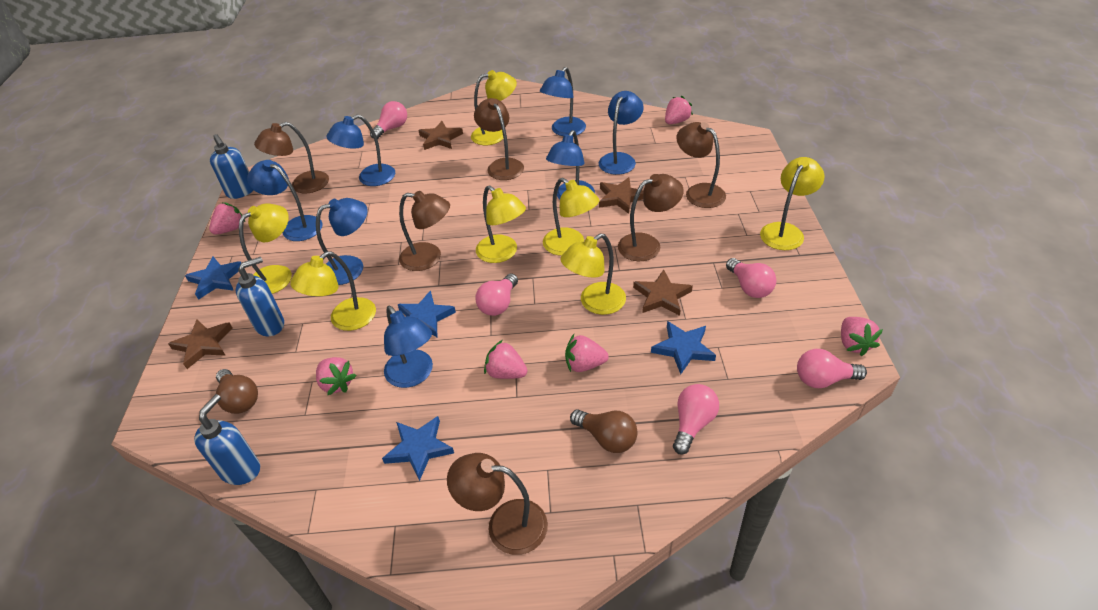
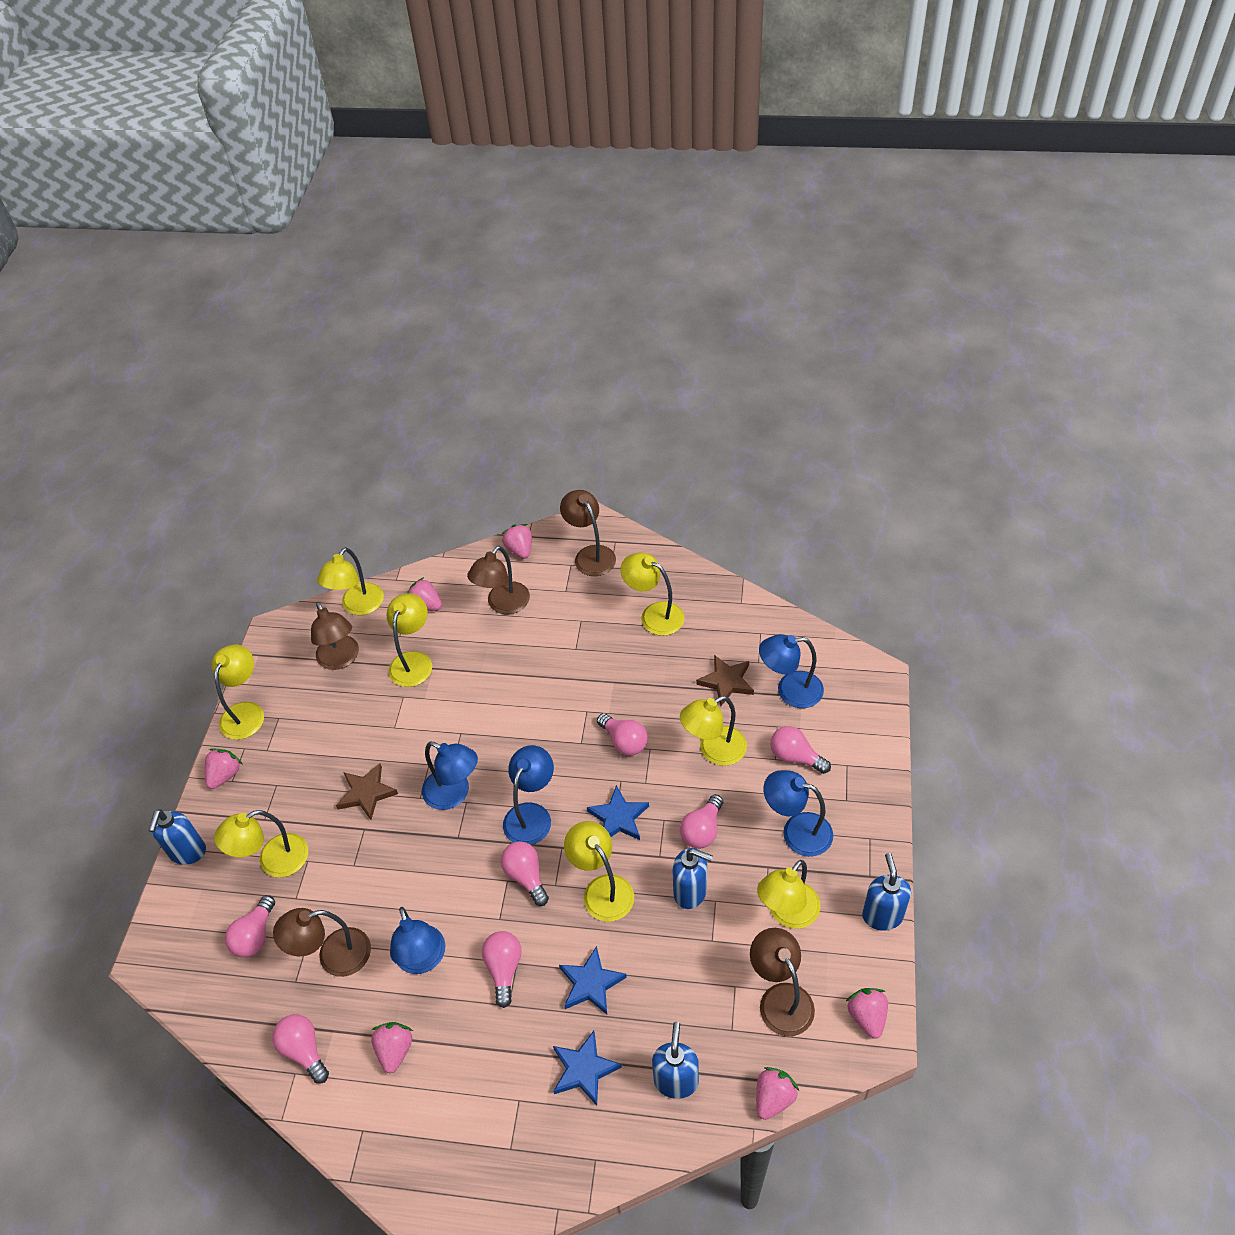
blue lamp: [247,160,323,241] [316,198,368,285] [326,115,395,186] [384,306,433,388] [540,67,586,136] [546,130,595,200] [599,91,644,175] = 7 -> [390,907,445,974] [422,742,478,810] [503,745,554,845] [759,634,824,708] [764,770,833,857] = 5
blue soap dispenser: [194,394,260,485] [210,134,253,199] [236,257,284,336] = 3 -> [149,809,206,865] [652,1022,699,1099] [673,848,713,909] [862,853,911,931] = 4
blue star: [185,257,242,300] [382,416,454,481] [398,290,456,337] [651,321,716,374] = 4 -> [553,1031,622,1106] [559,946,627,1015] [587,785,649,840] = 3
brown lamp: [254,122,329,193] [399,191,450,271] [447,453,548,555] [474,98,524,180] [618,174,684,261] [676,122,726,208] = 6 -> [273,908,371,977] [311,602,359,670] [467,546,530,614] [560,490,616,576] [750,928,815,1036] = 5
brown light bulb: [216,369,258,414] [570,409,638,453] = 2 -> none = 0
brown star: [168,319,232,369] [418,121,463,150] [599,177,644,214] [633,270,693,316] = 4 -> [336,763,398,820] [696,655,754,706] = 2
pink light bulb: [370,101,407,139] [475,274,518,316] [673,384,719,455] [726,258,776,298] [797,349,867,388] = 5 -> [225,895,275,957] [272,1014,329,1084] [482,931,522,1008] [501,841,549,906] [597,713,648,756] [680,794,723,849] [770,726,831,774] = 7
yellow lamp: [239,203,292,294] [290,251,376,331] [471,70,517,145] [476,186,526,263] [543,178,599,256] [561,233,626,315] [760,157,825,250] = 7 -> [212,644,264,740] [214,810,308,877] [317,547,384,615] [386,593,432,687] [564,821,634,921] [620,552,685,636] [680,696,747,766] [757,860,821,929] = 8

